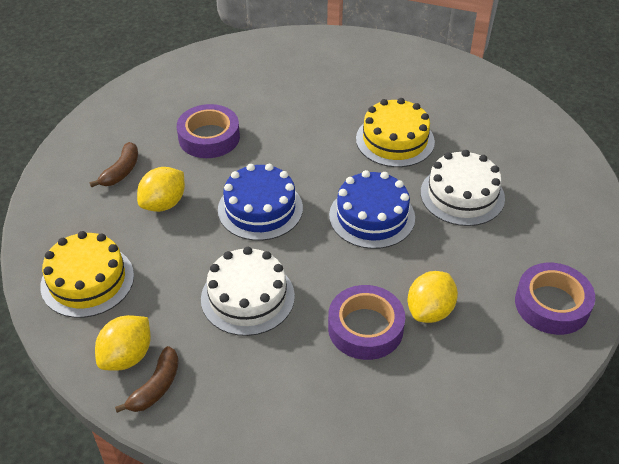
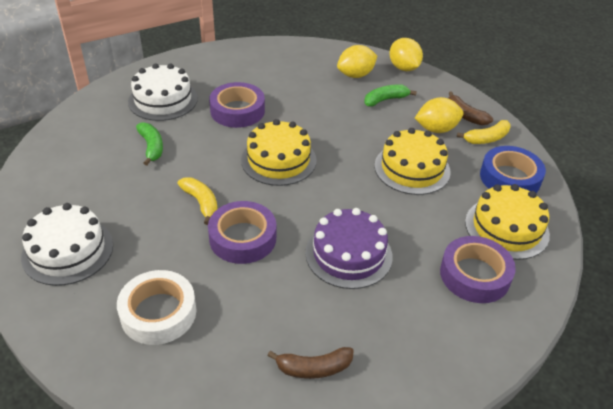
blue cake: [218,164,303,241] [329,170,415,249] = 2 -> none = 0
blue tape: none = 0 -> [480,146,546,193] = 1
green banana: none = 0 -> [136,122,163,166] [364,84,417,107] = 2
purple cake: none = 0 -> [305,208,393,289] = 1
white tape: none = 0 -> [117,270,196,345] = 1
yellow banana: none = 0 -> [177,177,217,225] [457,120,511,144] = 2
yellow cake: [40,231,134,318] [356,98,435,167] = 2 -> [241,119,317,186] [375,128,451,195] [465,184,550,260] = 3

